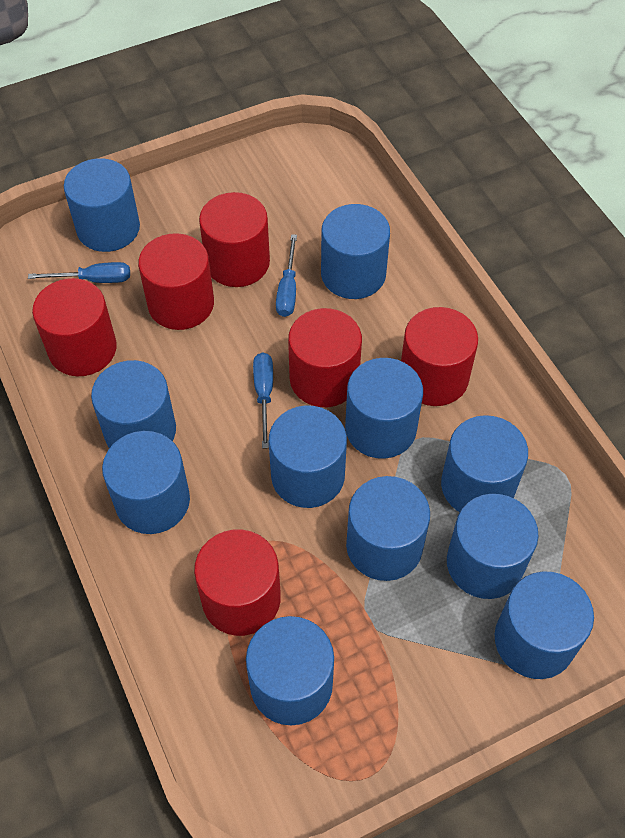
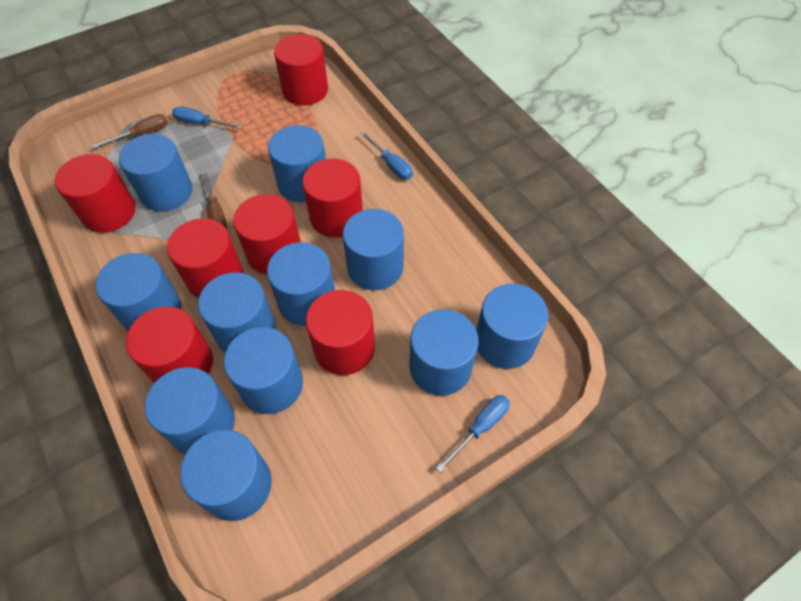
brown screwdriver: none = 0 -> [92,114,168,149] [202,170,227,228] = 2
red cylinder: [32,278,117,376] [138,233,214,330] [194,529,281,636] [199,192,270,287] [288,308,362,407] [401,307,478,406] = 6 -> [55,154,136,233] [126,307,213,383] [167,218,243,298] [233,194,301,275] [274,34,328,106] [302,158,363,237] [306,290,375,375] = 7

